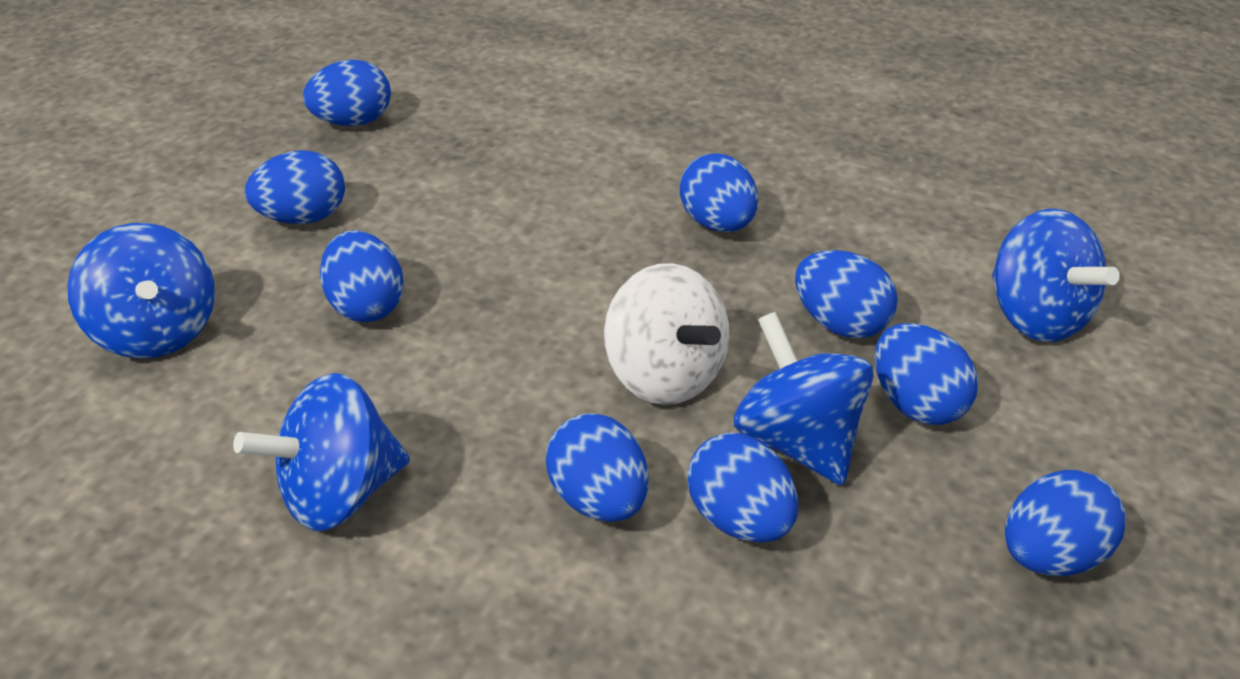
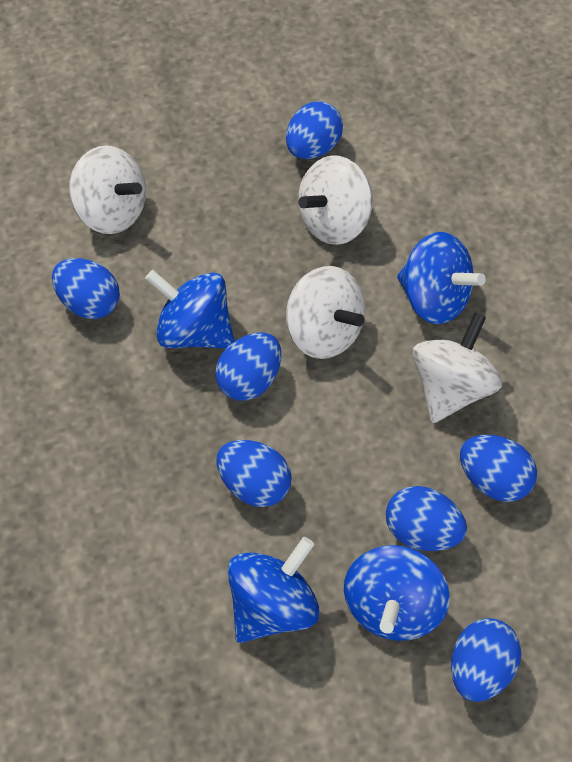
blue egg: [245,150,345,224] [303,60,391,126] [320,230,404,322] [546,413,648,522] [680,153,758,232] [687,432,798,543] [795,250,898,338] [875,323,978,425] [1005,470,1126,576] = 9 -> [52,258,120,319] [215,332,281,401] [216,440,292,507] [286,101,343,159] [386,486,467,551] [451,618,521,702] [460,435,537,502] = 7
white spinning top: [604,263,729,405] = 1 -> [69,145,146,234] [286,266,365,359] [298,155,373,245] [412,313,502,423] = 4

